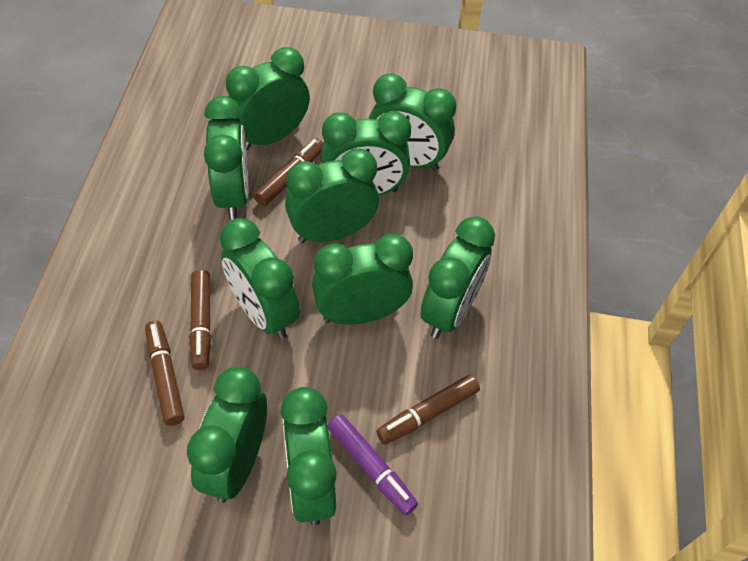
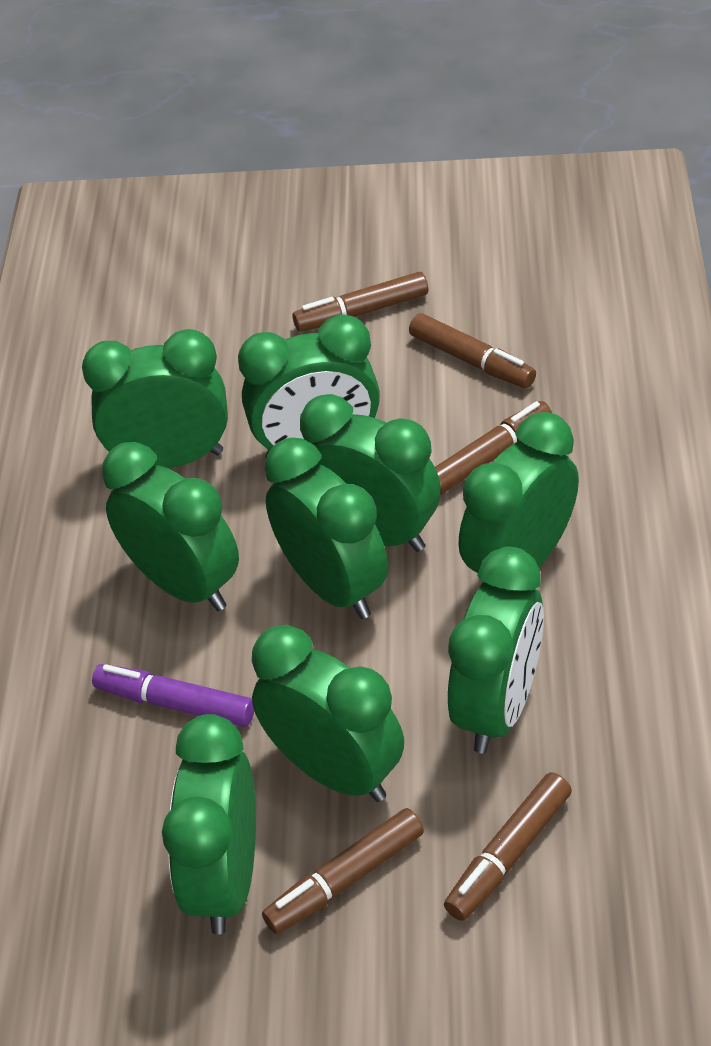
brown marker: [145,321,185,426] [189,270,211,370] [254,138,323,206] [376,374,480,445] = 4 -> [262,808,424,934] [292,272,428,332] [409,313,536,388] [435,401,552,495] [444,772,572,921] = 5
green clock: [187,367,267,503] [204,96,249,220] [220,218,300,340] [226,47,310,150] [280,387,337,526] [285,148,379,243] [312,234,413,325] [321,111,411,196] [369,73,456,171] [420,217,495,339] = 10 -> [82,329,228,468] [102,442,239,611] [162,714,256,935] [238,314,380,458] [252,625,404,802] [265,438,388,619] [300,394,441,552] [448,547,544,754] [458,412,579,573] = 9

